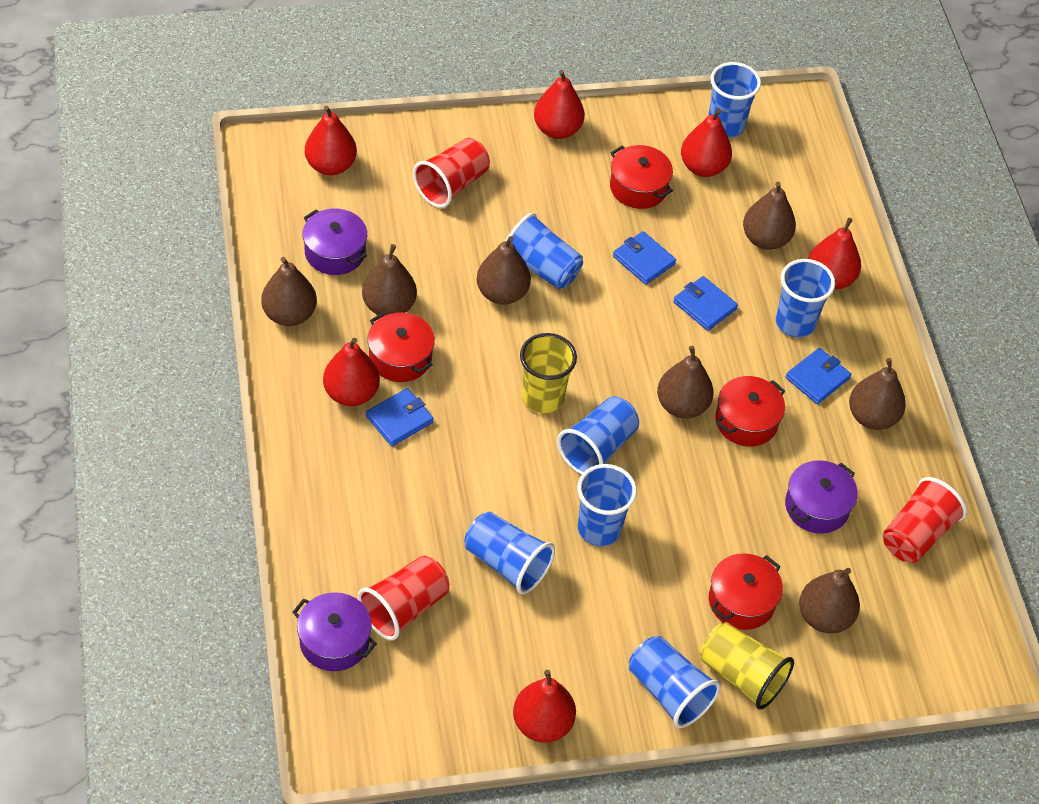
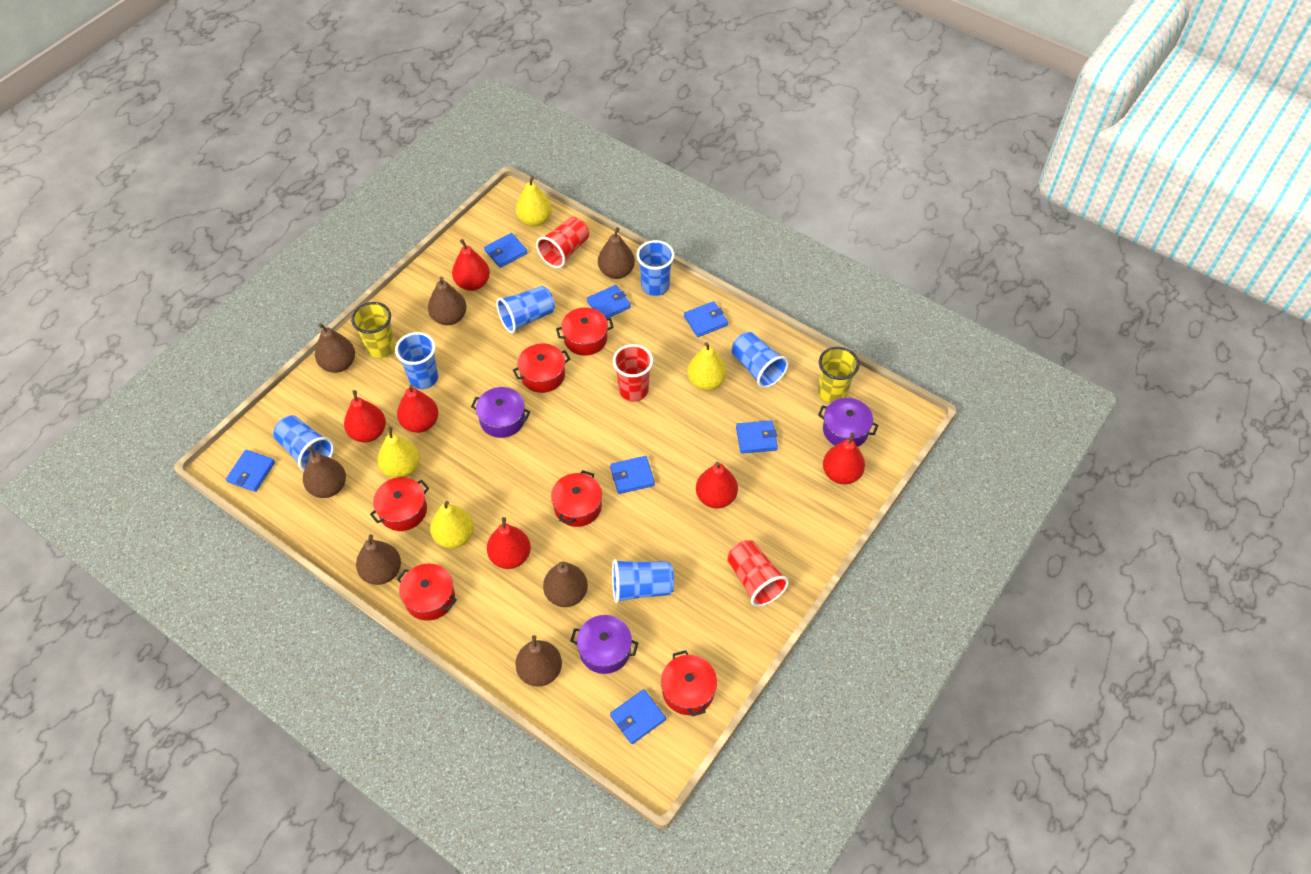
blue cup: [464,512,555,594] [506,213,583,289] [557,396,639,475] [577,464,637,546] [629,636,721,728] [708,62,761,138] [776,259,835,338] = 7 -> [273,415,334,471] [395,332,438,389] [496,286,555,334] [612,559,674,603] [636,240,674,296] [731,332,789,388] = 6
blue wallet: [366,388,434,446] [613,231,676,285] [673,276,738,331] [786,348,851,404] = 4 -> [226,450,275,492] [484,233,528,268] [587,285,631,318] [610,456,655,494] [610,689,666,744] [684,301,728,337] [736,420,778,454] = 7
red pot: [367,312,435,382] [610,145,673,209] [709,553,783,630] [715,376,785,447] = 4 -> [370,477,429,531] [397,563,457,621] [513,343,570,393] [551,470,602,527] [556,307,614,356] [661,650,717,716] = 6
yellow pear: none = 0 -> [377,427,420,478] [430,501,474,549] [516,176,552,227] [687,342,726,391] = 4

